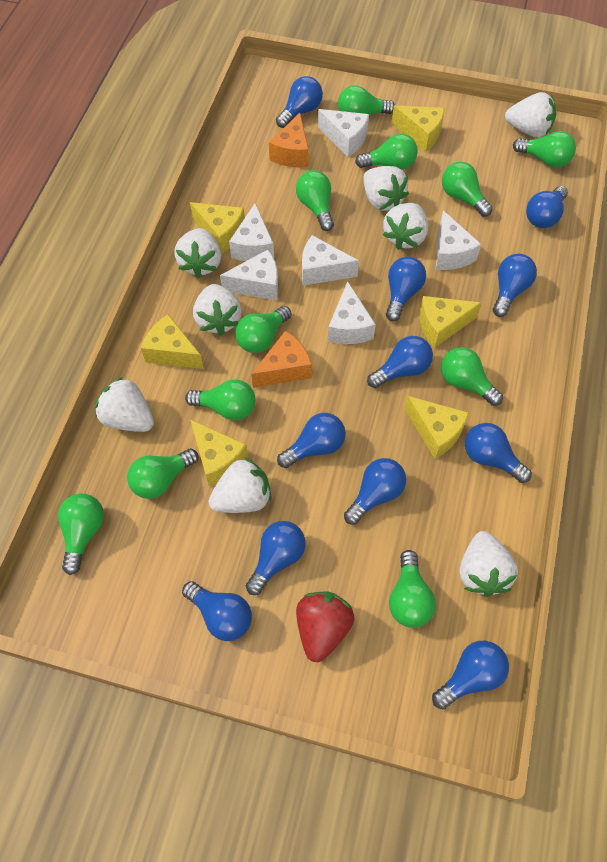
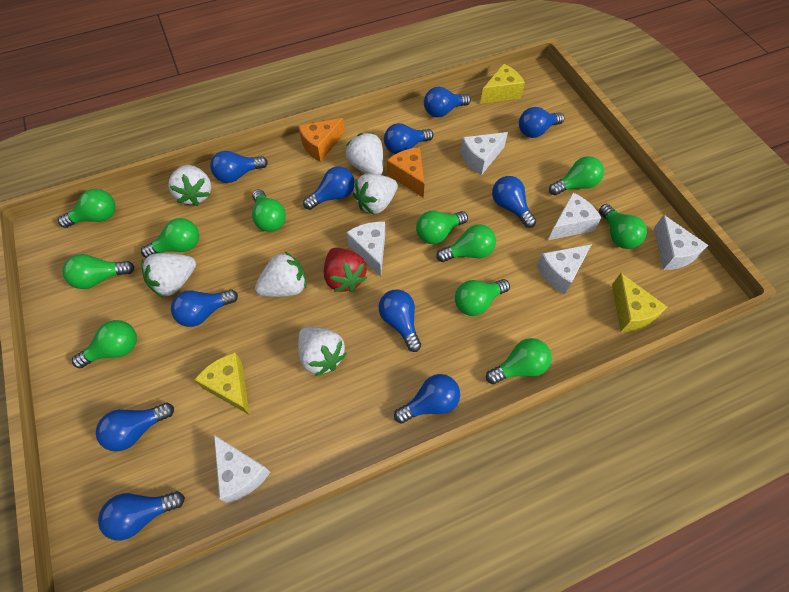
white strawberry: [95,377,154,432] [174,228,221,278] [193,284,242,336] [209,457,272,513] [363,166,409,211] [383,203,428,250] [460,531,518,597] [505,92,556,138] = 8 -> [141,253,196,297] [168,165,211,206] [255,252,307,297] [298,326,347,377] [345,132,384,175] [353,173,398,214] = 6
yellow cheese: [141,314,204,369] [190,202,245,253] [190,419,248,486] [391,105,445,152] [405,396,469,459] [419,296,482,348] = 6 -> [194,353,250,415] [480,64,525,104] [612,273,667,332] = 3

